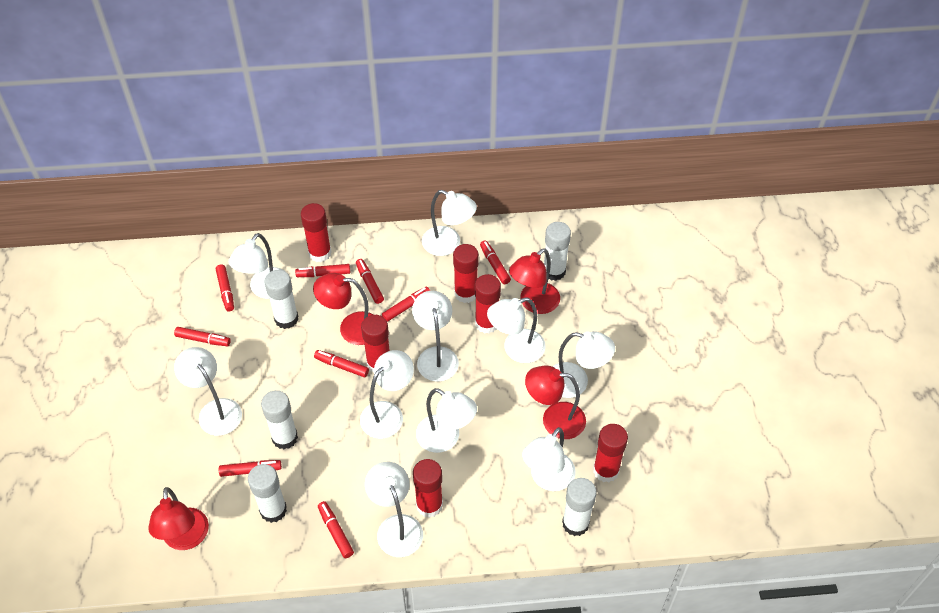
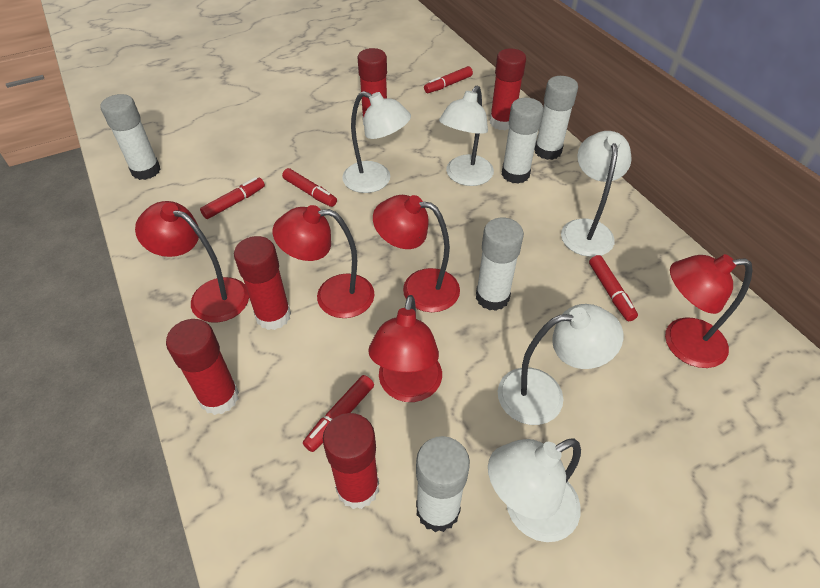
red glue stick: [301,203,332,262] [361,315,390,373] [413,459,443,518] [453,244,479,303] [475,274,501,334] [593,424,628,483] = 6 -> [166,319,239,415] [234,236,291,330] [323,413,379,509] [358,48,387,125] [490,49,526,130] = 5
red lamp: [148,487,209,550] [313,273,373,345] [509,248,560,314] [525,366,586,439] = 4 -> [135,201,249,322] [273,205,375,318] [368,295,442,402] [373,195,460,312] [665,254,753,368] = 5
red marker: [174,327,231,346] [216,264,234,312] [219,460,282,477] [295,264,350,277] [314,350,369,377] [318,501,354,558] [356,259,384,304] [382,287,430,322] [480,240,511,284] = 9 -> [200,177,265,219] [282,168,337,207] [303,375,374,452] [424,66,473,93] [589,255,638,321] = 5
white lamp: [174,347,242,436] [229,233,284,299] [360,350,414,439] [365,462,423,557] [412,291,459,382] [416,388,477,453] [422,190,477,256] [487,297,546,363] [522,427,576,491] [552,331,615,398] = 10 -> [342,91,411,193] [439,86,494,186] [488,438,581,542] [498,304,623,425] [561,131,632,257] = 5

